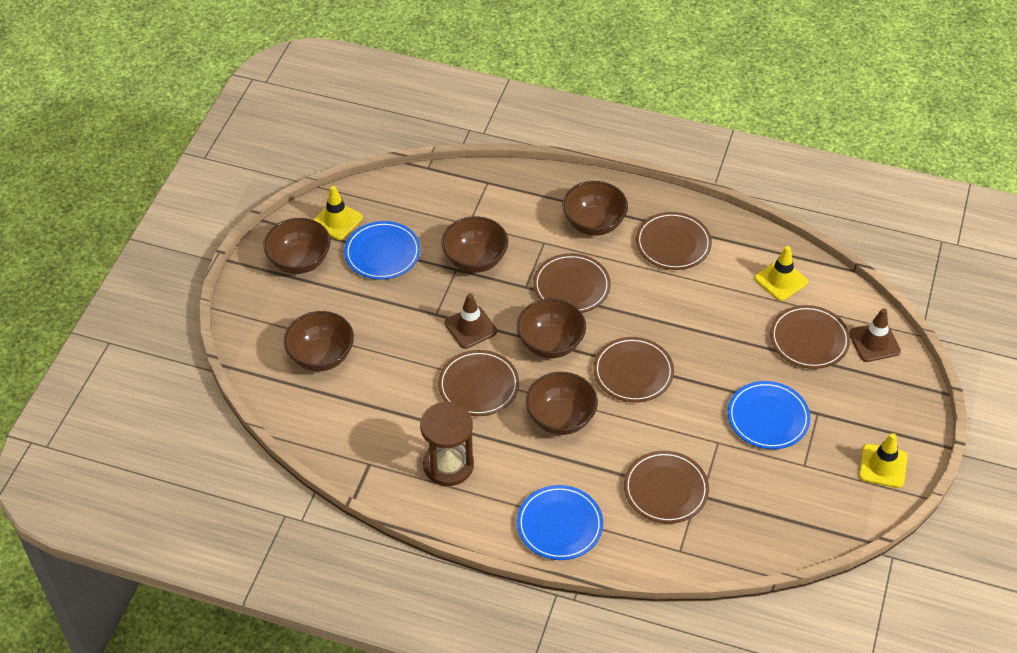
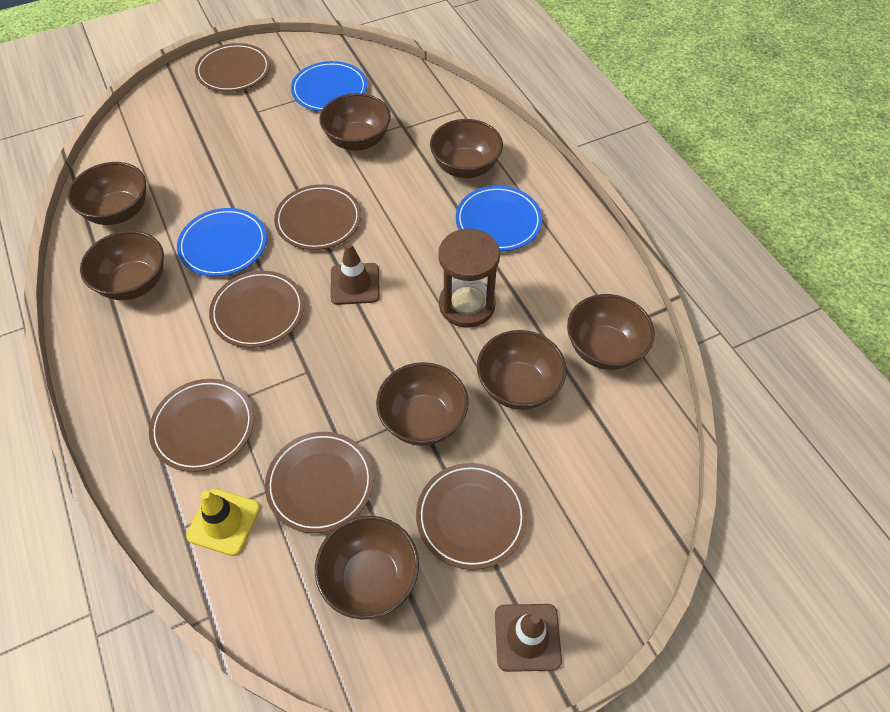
brown bowl: [263,218,331,274] [284,311,354,371] [442,216,508,273] [517,299,586,358] [526,372,598,435] [563,181,628,236] = 6 -> [68,162,146,225] [80,231,164,300] [315,516,419,620] [319,93,391,151] [376,362,469,446] [430,119,503,178] [477,330,566,410] [567,294,655,370] = 8
yellow traffic cone: [313,186,363,240] [755,246,808,301] [859,433,908,488] = 3 -> [186,489,260,556] = 1

